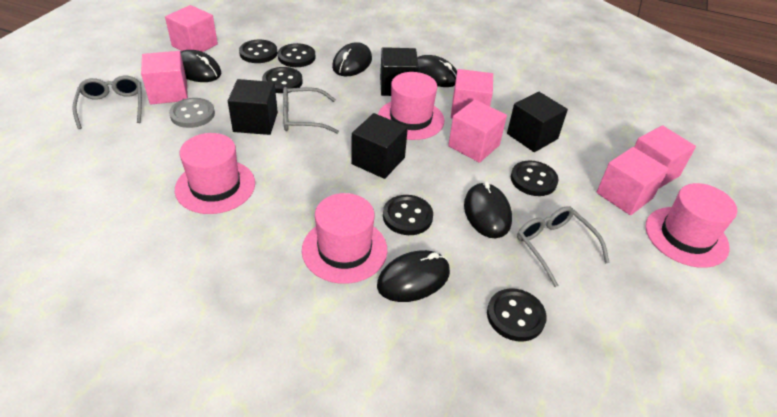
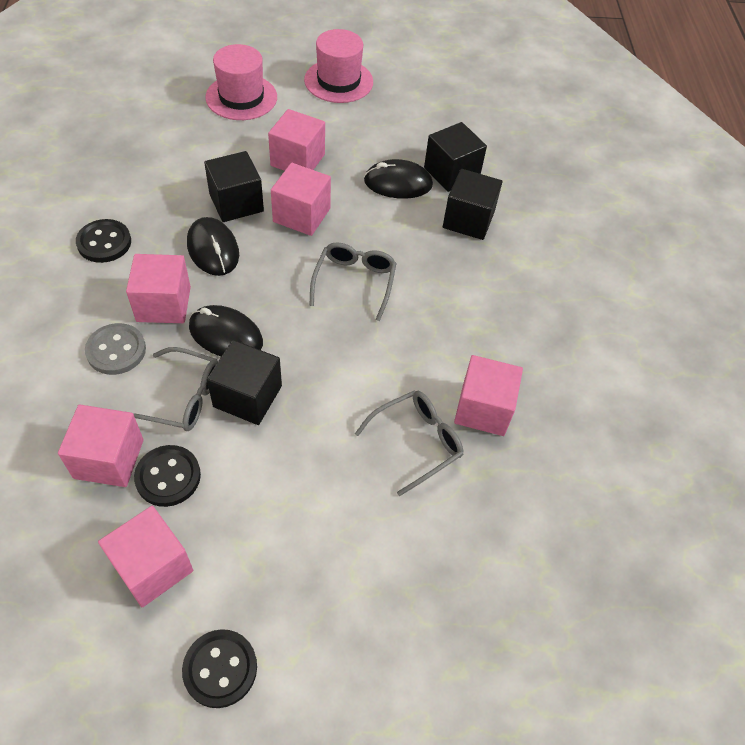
black button: [239,40,277,63] [262,67,303,93] [278,43,316,67] [383,195,433,235] [487,288,547,342] [511,160,558,196] = 6 -> [76,219,131,263] [134,445,201,507] [182,629,257,708] = 3
black mouse: [181,50,221,82] [332,42,372,76] [377,250,450,302] [417,55,457,87] [464,181,512,238] = 5 -> [187,217,239,276] [189,305,263,356] [364,159,433,199] = 3
pink hat: [175,133,255,214] [302,193,387,284] [378,72,444,140] [646,183,737,268] = 4 -> [205,44,277,120] [304,29,373,103] = 2

